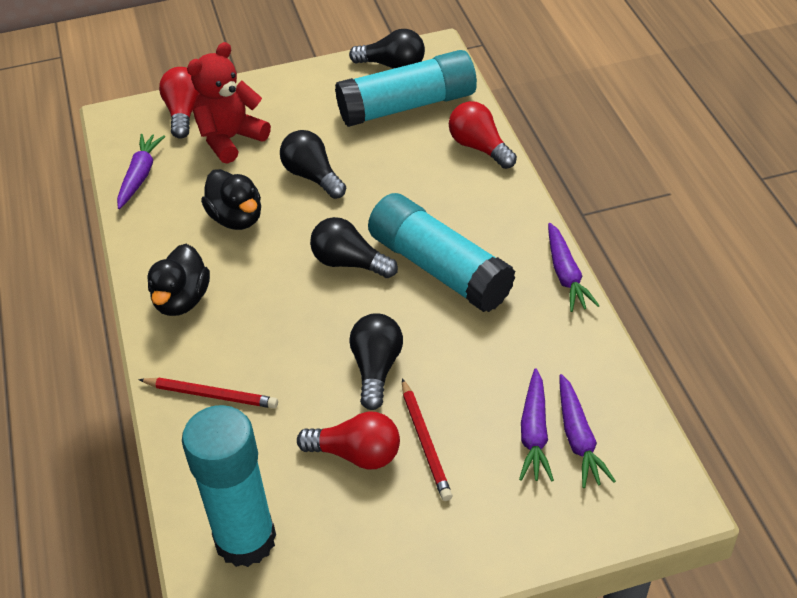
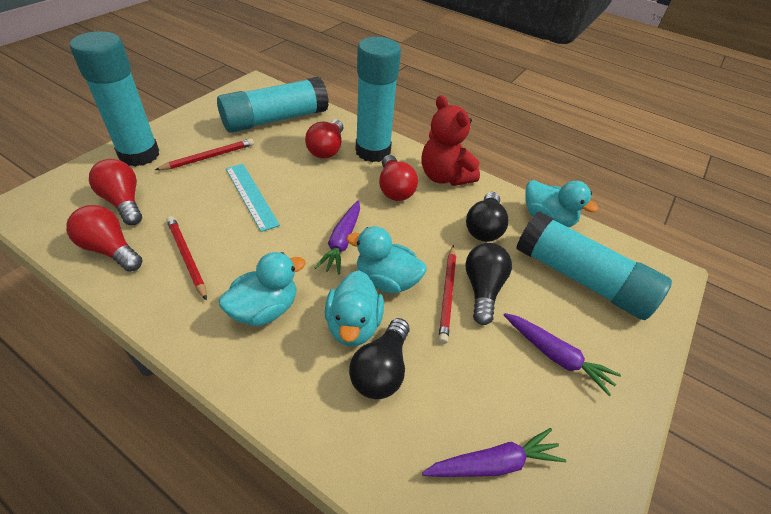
black duck: [147,244,210,316] [201,169,261,230] = 2 -> none = 0
black light bulb: [280,130,346,199] [310,217,398,278] [349,29,425,69] [349,313,403,410] = 4 -> [349,318,409,399] [465,243,512,325] [466,192,509,242] = 3
purple carrot: [117,134,165,209] [519,368,554,481] [548,223,600,312] [560,374,616,488] = 4 -> [315,200,360,274] [422,428,566,477] [504,313,621,396] = 3
red light bulb: [159,67,199,139] [297,411,400,469] [449,101,517,169] = 3 -> [66,205,142,272] [89,159,142,225] [305,120,343,159] [379,155,418,201] = 4
red pencil: [138,378,278,408] [402,378,452,501] = 2 -> [155,138,254,170] [166,216,207,301] [438,245,456,344] = 3
turquoise duck: none = 0 -> [219,252,306,326] [325,270,384,346] [346,226,427,293] [525,180,599,227] = 4
turquoise glue stick: [182,405,276,567] [335,50,477,127] [368,193,515,312] = 3 -> [70,31,159,167] [217,77,329,133] [356,37,401,162] [516,211,672,320] = 4
turquoise ruler: none = 0 -> [226,164,280,232] = 1

